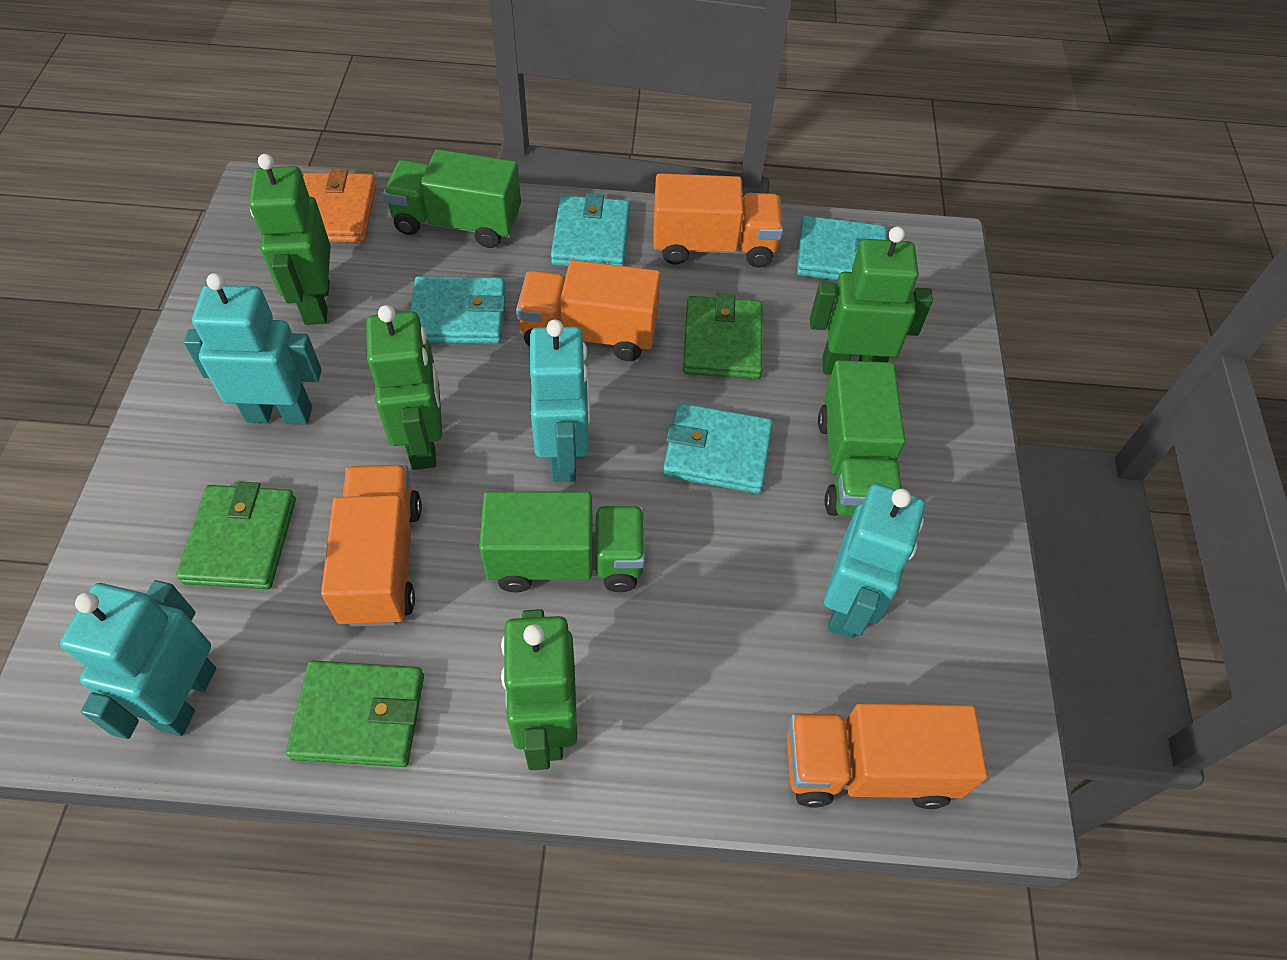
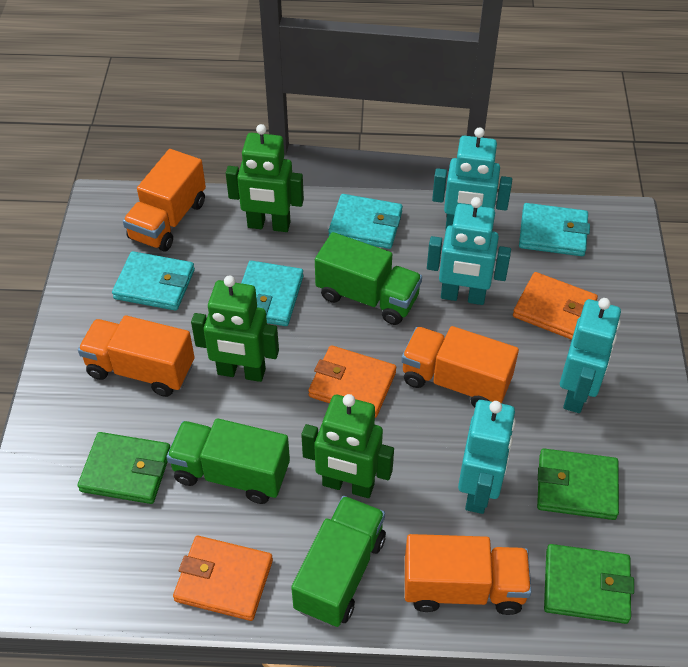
green robot: [249,154,331,325] [366,305,443,470] [501,609,577,770] [810,227,933,374] = 4 -> [191,275,279,382] [226,124,304,232] [301,394,394,498] = 3
orange wallet: [303,169,376,243] = 1 -> [173,536,273,621] [308,345,396,418] [513,272,598,340] = 3

